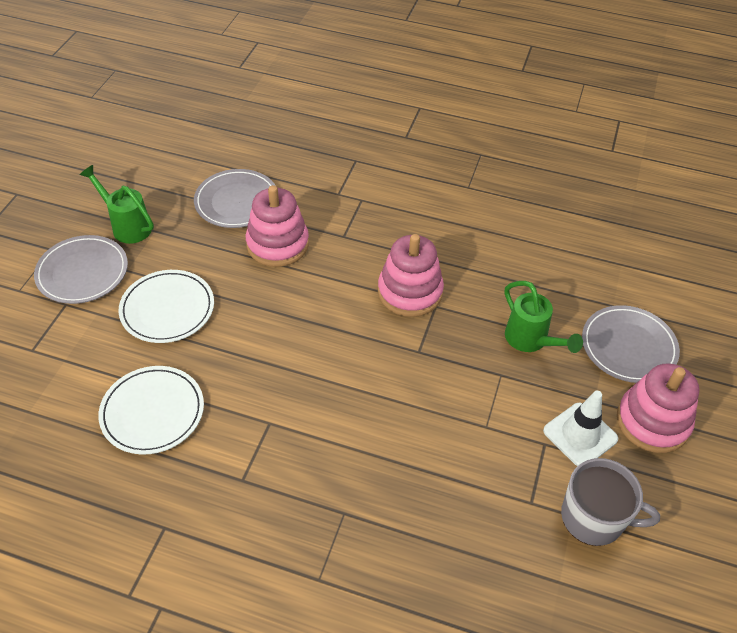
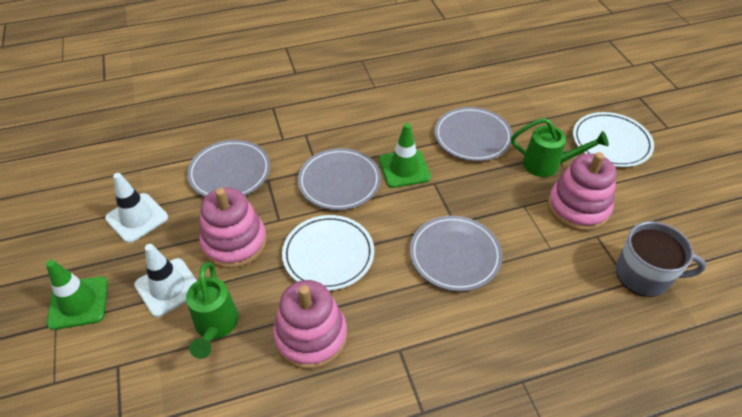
green traffic cone: none = 0 -> [46,260,108,330] [379,123,431,188] = 2
grey plate: [34,235,128,304] [194,169,276,228] [582,305,680,383] = 3 -> [187,140,270,197] [298,148,381,210] [410,216,502,291] [434,107,513,161] = 4
white traffic cone: [543,391,618,466] = 1 -> [105,173,168,243] [134,244,197,317] = 2

